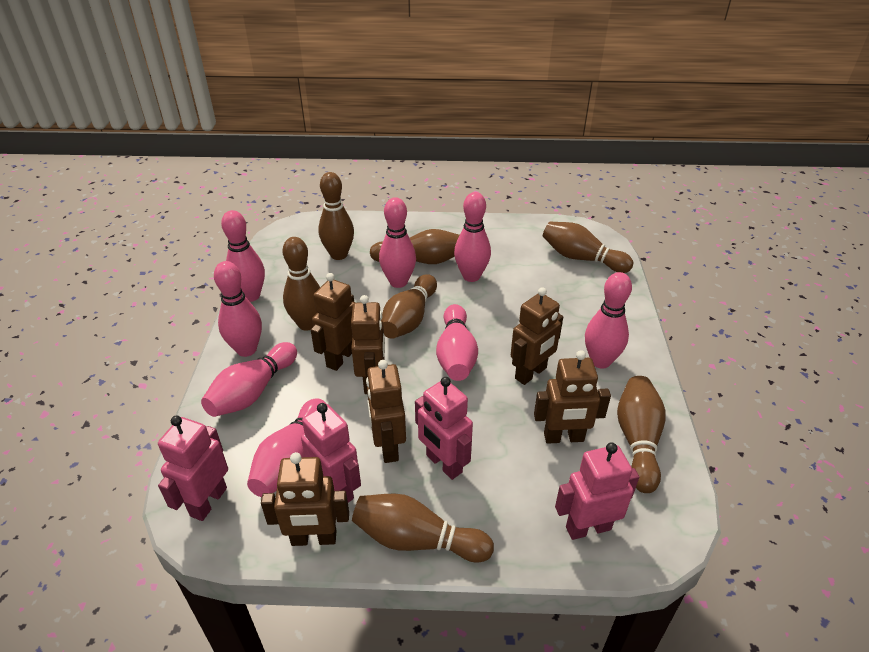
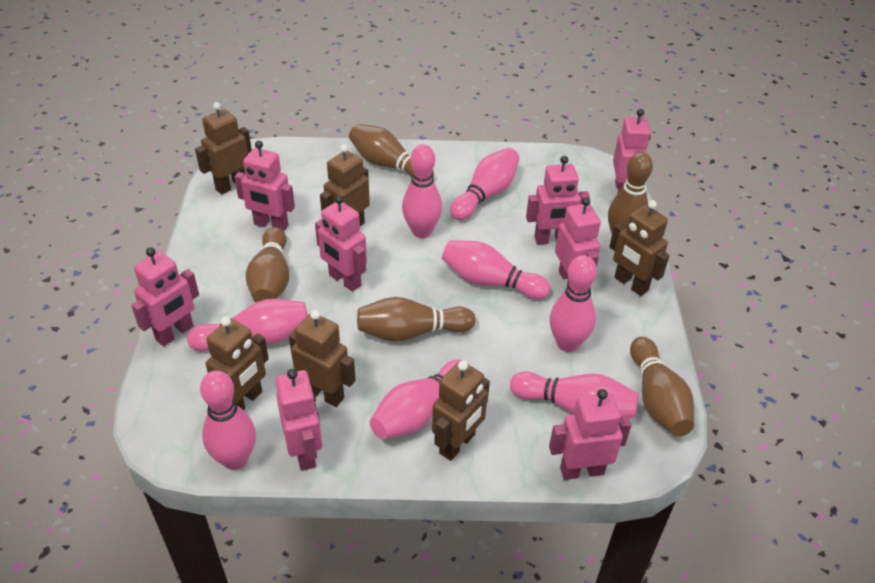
brown bowling pin: [282,237,320,331] [318,172,354,260] [352,493,494,563] [370,229,459,264] [382,274,437,339] [543,222,633,273] [617,376,666,493] = 7 -> [246,227,289,303] [349,124,434,178] [357,297,475,342] [608,152,653,233] [630,337,694,436] = 5
pink robot: [158,415,228,521] [301,403,361,503] [415,377,473,480] [555,442,639,540] = 4 -> [131,247,199,346] [234,141,295,231] [276,369,322,471] [315,195,367,292] [526,156,590,244] [549,389,632,480] [555,197,601,286] [613,109,651,194] = 8

